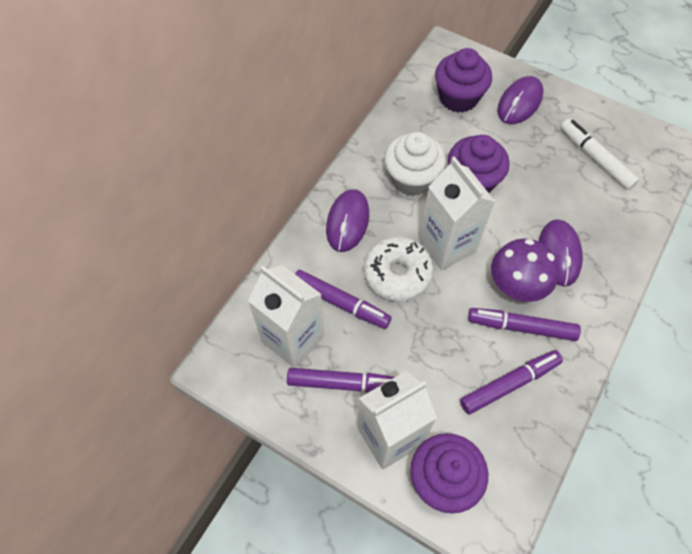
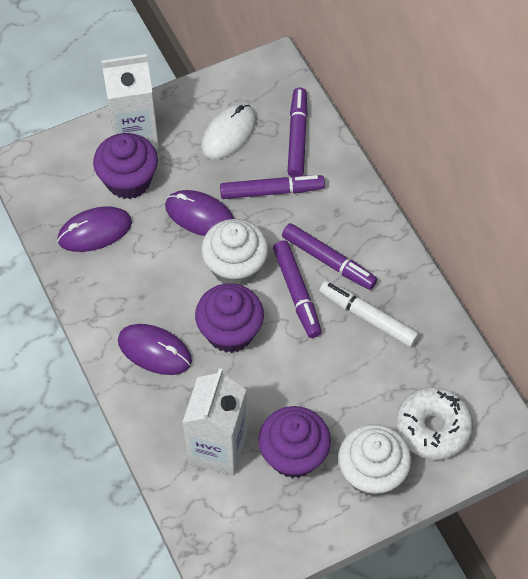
purple mushroom: [491,239,559,302] = 1 -> none = 0
white carton: [248,265,324,368] [357,371,437,470] [419,156,495,271] = 3 -> [101,54,159,149] [182,368,247,476] = 2
white cupcake: [384,132,446,196] = 1 -> [201,219,268,285] [338,424,411,497] = 2
white mouse: none = 0 -> [201,104,256,159] = 1

